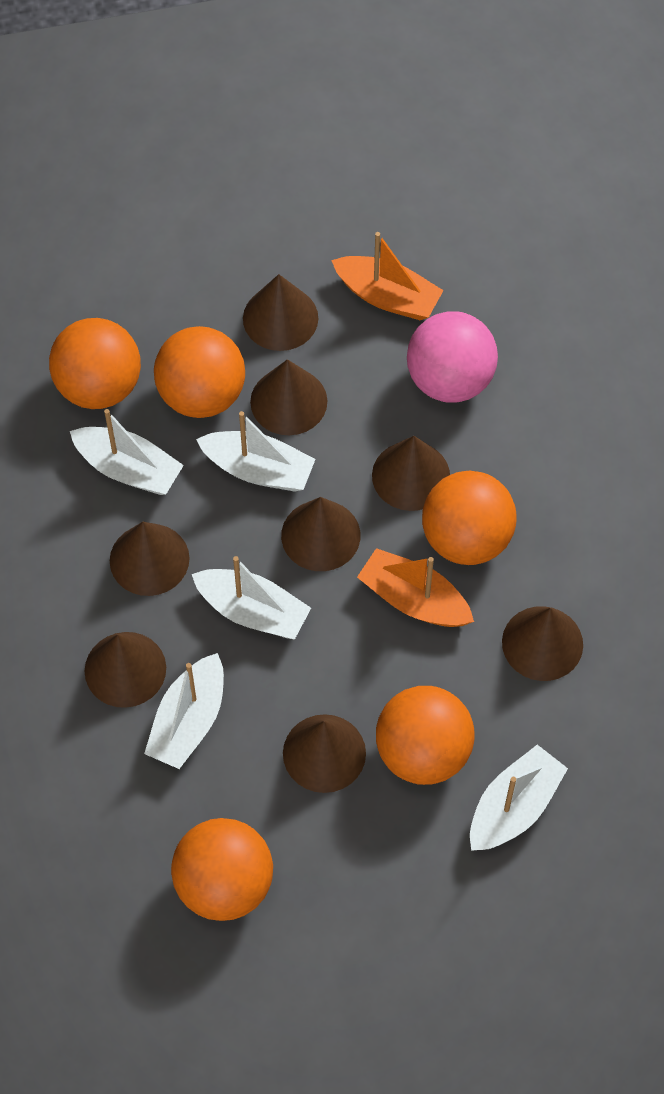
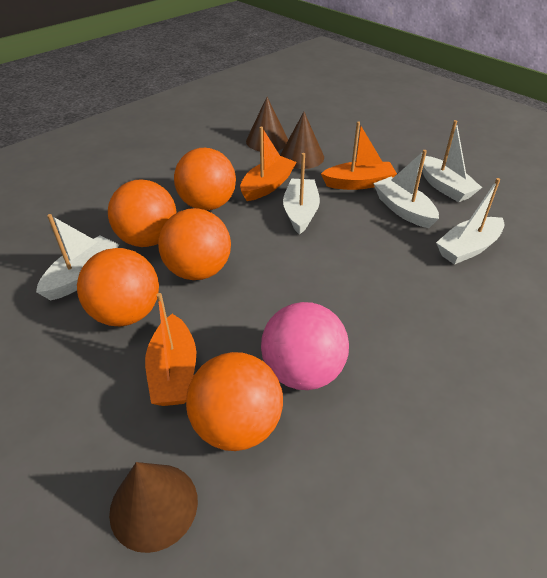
brown cone: [85,632,166,708] [110,522,189,596] [243,274,318,351] [250,359,327,435] [281,497,360,571] [283,714,366,793] [372,436,450,511] [502,606,583,681] = 8 -> [109,462,198,553] [246,97,288,151] [280,112,324,169] = 3
orange boat: [331,232,444,320] [357,548,474,627] = 2 -> [145,293,196,406] [240,127,297,201] [321,121,397,190] = 3

